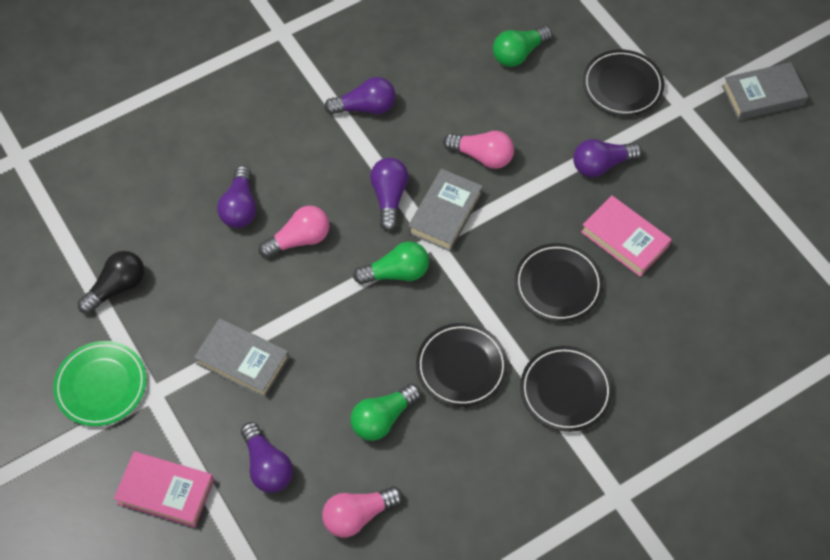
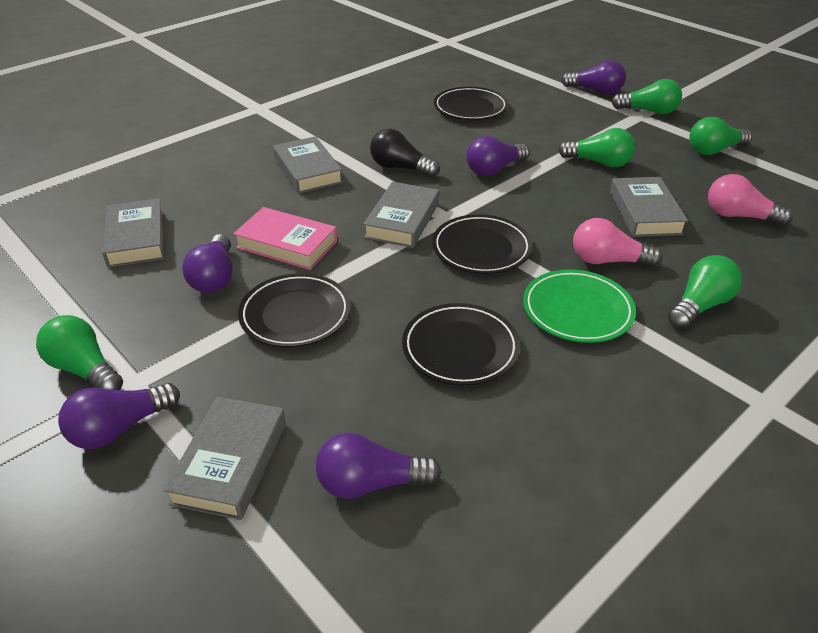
green light bulb: [351,384,420,441] [353,241,429,285] [493,25,552,67] = 3 -> [36,315,123,390] [558,128,635,167] [612,79,682,115] [668,255,742,329] [689,117,752,155] = 5
grey book: [194,318,289,398] [408,169,483,251] [722,62,808,120] = 3 -> [102,198,165,268] [163,397,286,520] [273,136,343,194] [363,182,439,248] [610,177,688,237] = 5
pink book: [114,451,214,527] [581,195,672,277] = 2 -> [233,207,337,270] = 1
pink light bulb: [259,206,329,258] [322,486,402,538] [443,131,514,169] = 3 -> [573,218,663,267] [708,174,793,226] = 2

